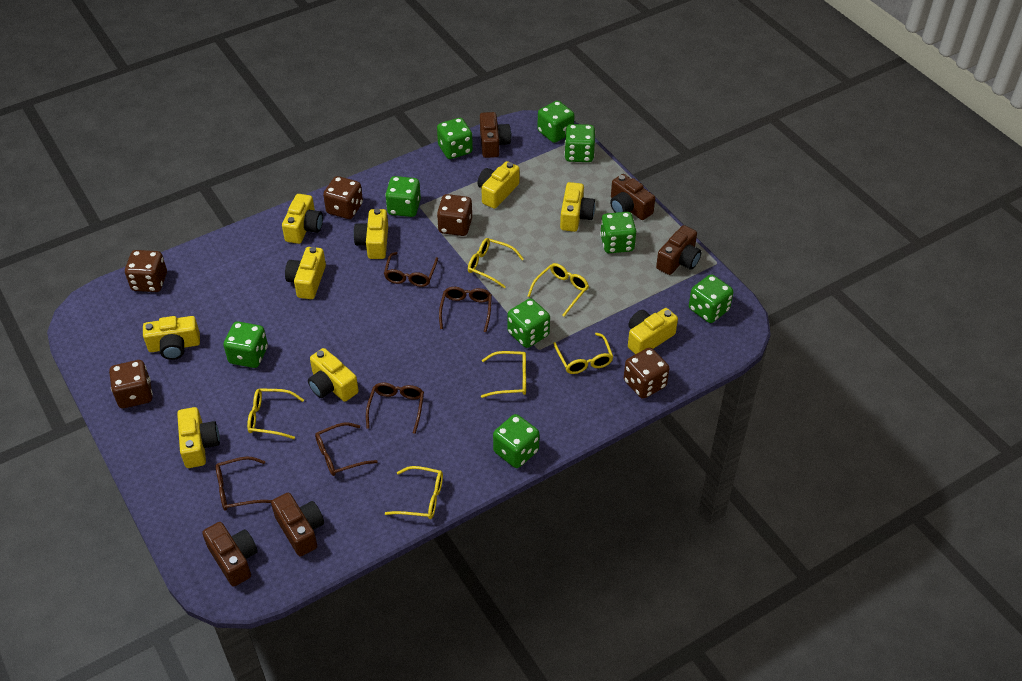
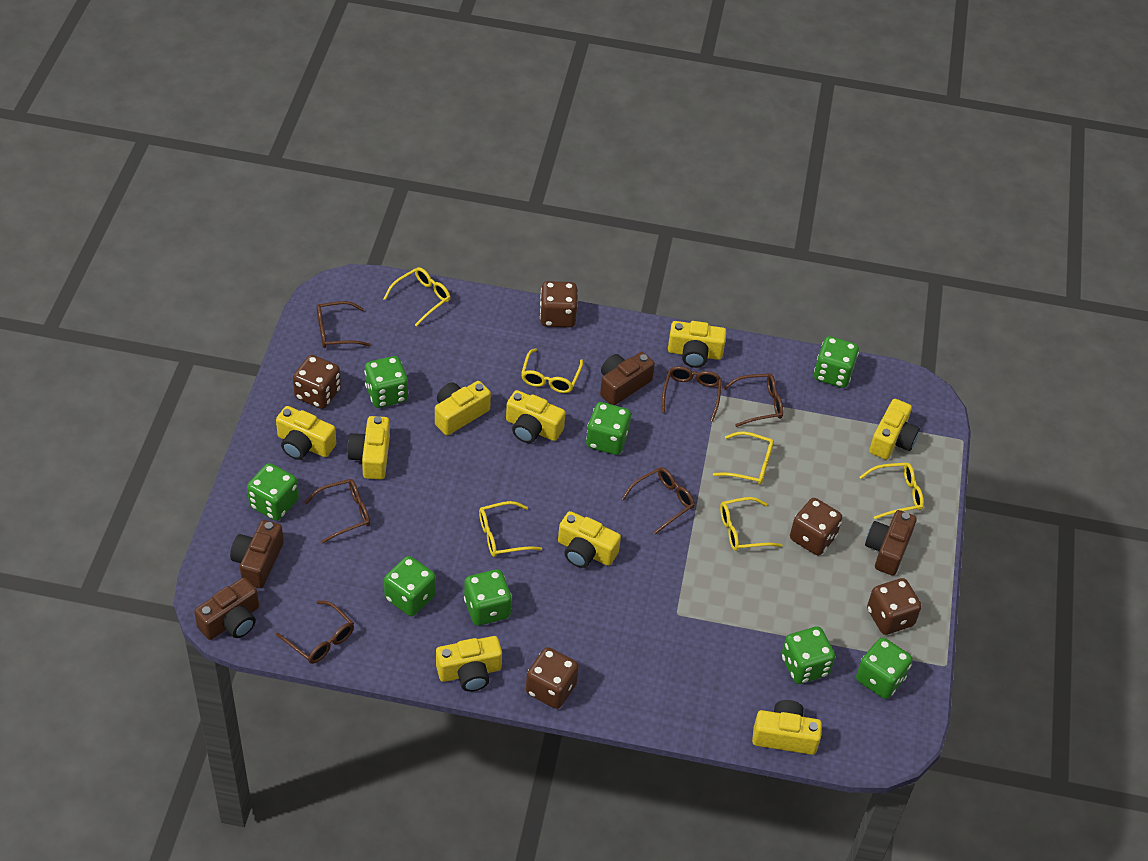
brown camera: [202,522,258,587] [271,493,324,556] [480,112,511,158] [610,174,655,220] [656,225,701,275] = 5 -> [194,578,259,640] [230,520,284,588] [600,352,655,405] [865,510,917,576] = 4
brown glasses: [216,456,272,511] [315,422,378,476] [366,383,424,434] [384,252,438,287] [439,287,492,332] = 5 -> [276,601,354,664] [305,479,370,544] [317,301,371,348] [622,467,695,534] [662,366,722,421] [723,374,783,427] = 6
green dice: [223,321,268,368] [385,176,421,217] [437,118,473,159] [493,414,540,468] [507,298,550,348] [537,101,575,143] [564,124,596,162] [600,212,636,253] [689,274,733,323] = 9 -> [247,463,299,521] [364,356,409,408] [384,556,436,616] [464,569,512,626] [586,402,631,455] [781,627,835,684] [814,336,859,388] [856,638,913,699] = 8

